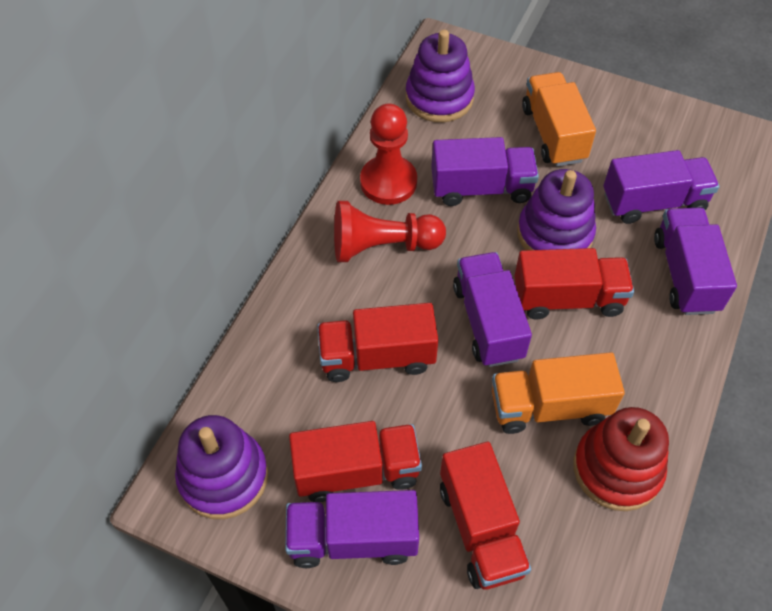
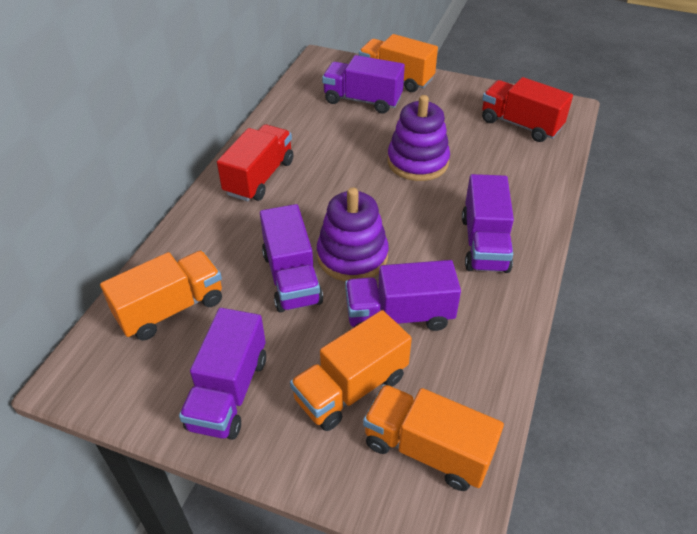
orange truck: [492,352,625,434] [522,72,596,166] = 2 -> [100,251,222,341] [290,310,412,431] [359,34,438,92] [363,384,504,491] = 4
purple stacking toy: [175,415,268,519] [406,30,475,122] [517,169,596,250] = 3 -> [317,187,389,282] [387,95,450,181] = 2
red pawn: [334,201,446,262] [360,104,417,205] = 2 -> none = 0
red stacking toy: [573,407,669,511] = 1 -> none = 0
red truck: [289,421,422,502] [317,303,438,382] [440,442,531,590] [514,248,634,320] = 4 -> [217,124,293,201] [482,77,573,142] = 2

